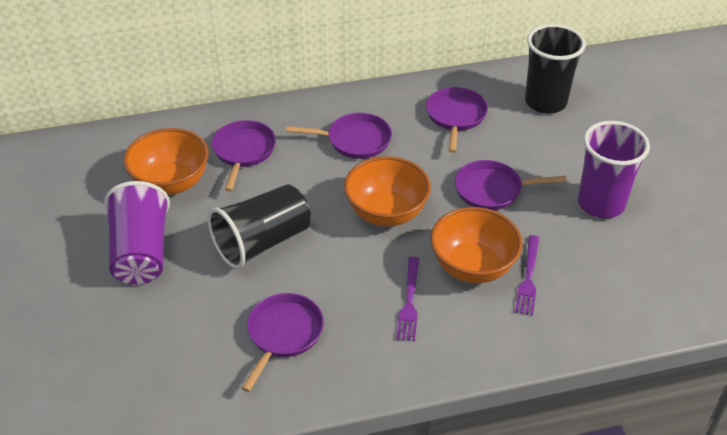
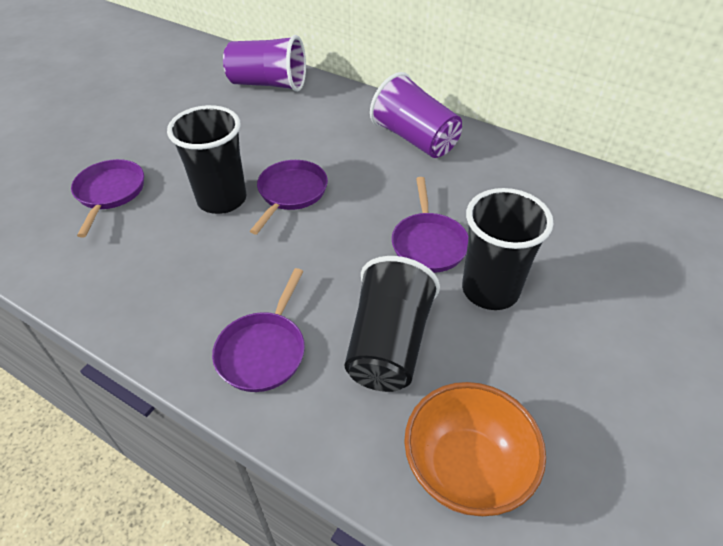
black cup: [208,184,311,269] [525,24,586,114] = 2 -> [167,105,247,214] [345,256,440,392] [462,188,553,310] = 3
orange bowl: [123,128,208,195] [344,156,431,226] [430,207,523,283] = 3 -> [404,382,546,516] = 1
purple fork: [397,257,419,341] [515,235,539,316] = 2 -> none = 0
purple pan: [212,120,276,192] [241,293,324,392] [286,113,392,159] [426,87,488,153] [455,160,567,210] = 5 -> [71,159,144,237] [212,268,305,392] [250,160,328,234] [392,177,468,273] = 4

